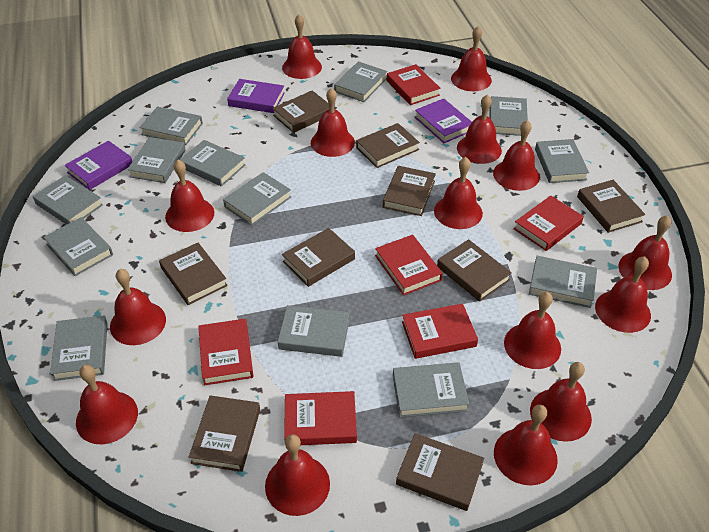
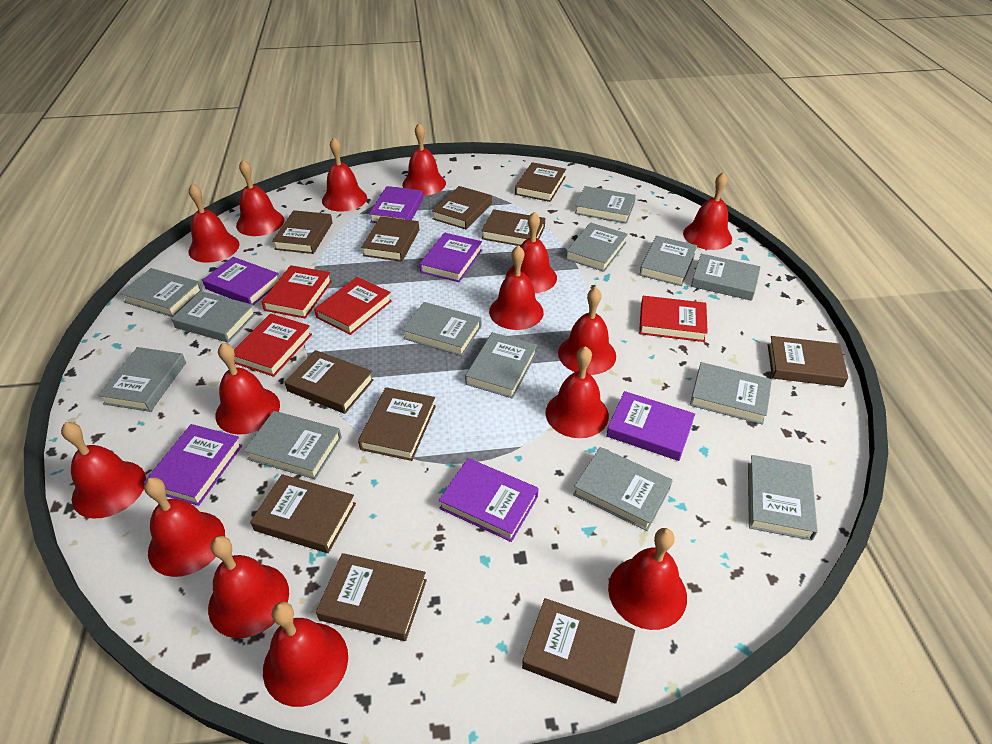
brown book: [159,243,228,305] [189,395,260,472] [272,90,329,133] [282,228,355,287] [356,123,420,168] [383,166,436,216] [396,433,484,511] [437,239,512,302] [577,180,646,233] = 9 -> [250,474,356,553] [272,210,333,254] [285,350,374,414] [316,553,427,641] [358,387,436,461] [361,216,419,262] [432,186,492,230] [481,209,545,246] [515,162,566,202] [522,598,635,704] [768,336,848,387] = 11
purple book: [64,141,133,190] [227,79,285,113] [415,98,472,143] = 3 -> [144,424,242,506] [202,257,279,305] [369,186,423,223] [420,233,482,282] [439,458,539,542] [606,391,695,461] = 6
red book: [198,319,253,385] [284,391,357,445] [375,235,443,296] [386,64,441,105] [402,303,478,359] [514,196,584,251] = 6 -> [234,314,312,377] [262,265,332,318] [314,277,392,335] [639,296,708,342] = 4

